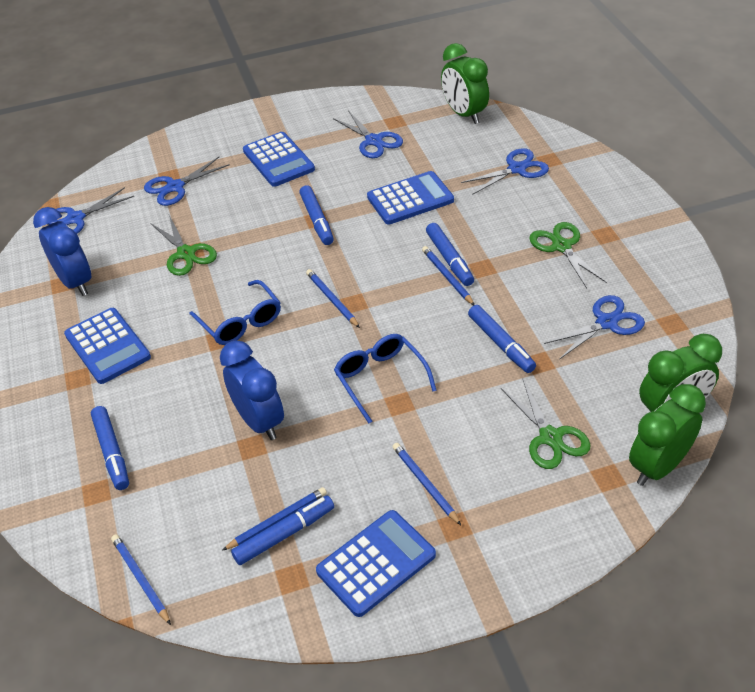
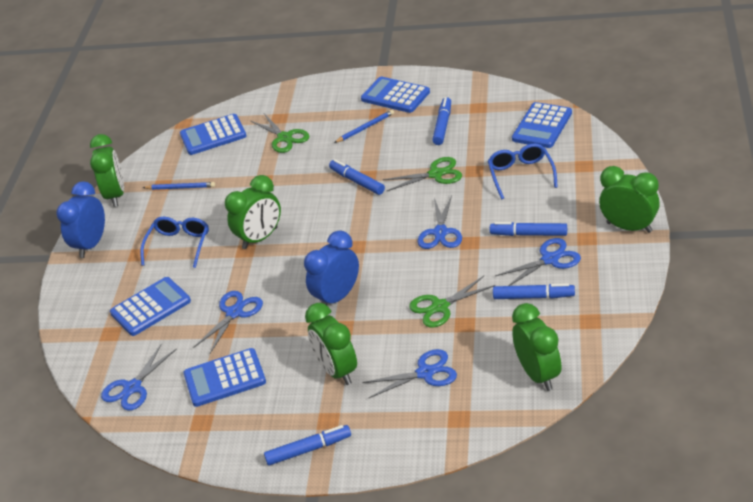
blue calculator: [64,308,151,384] [243,132,315,187] [316,510,436,617] [367,171,454,224] = 4 -> [110,277,191,336] [180,114,246,155] [183,348,266,407] [361,77,430,113] [512,102,572,148] = 5
blue pencil: [111,534,171,625] [222,487,327,551] [306,269,360,328] [393,443,461,525] [422,246,474,305] = 5 -> [143,182,215,190] [334,110,394,143] = 2
green clock: [441,43,489,124] [629,384,706,486] [639,334,722,412] = 3 -> [90,134,124,207] [225,175,281,249] [305,303,357,385] [512,303,562,391] [599,166,660,233] = 5

